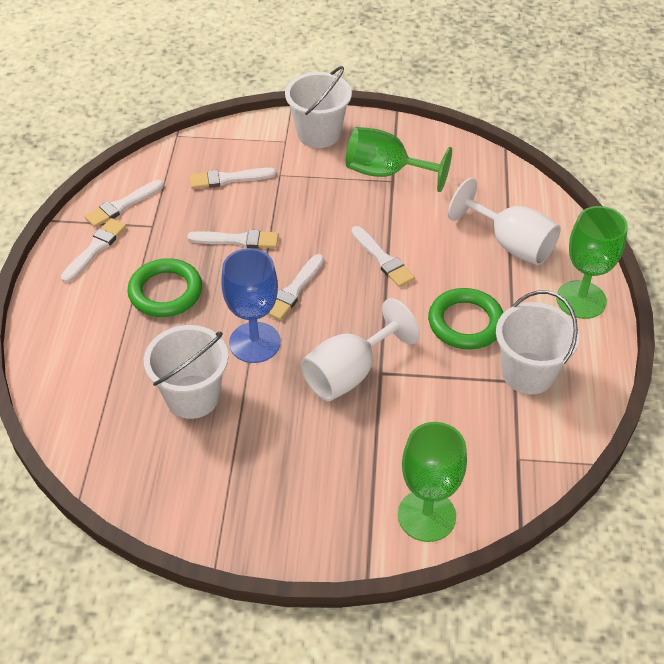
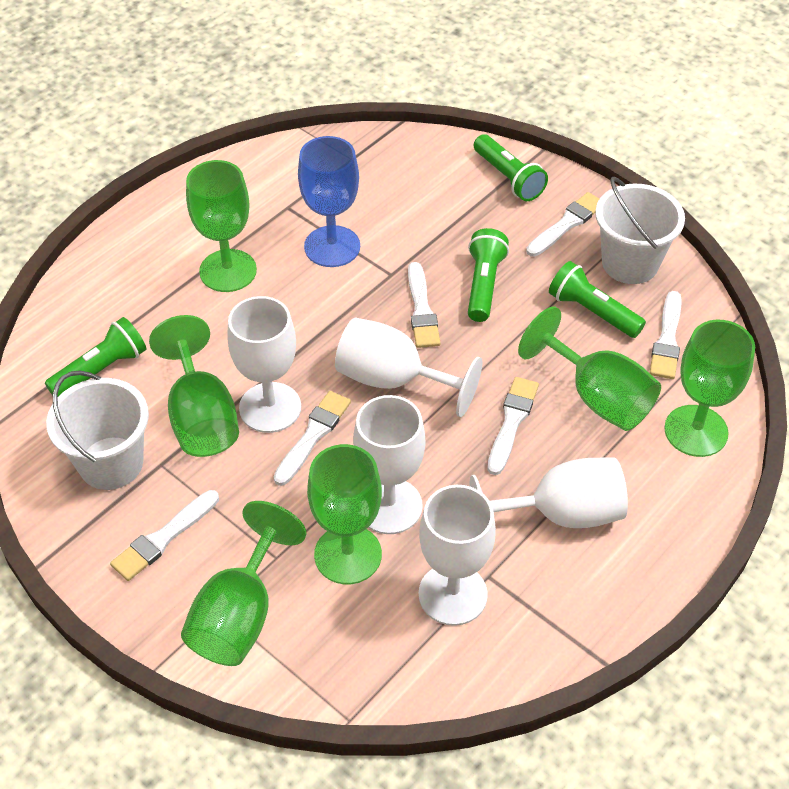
green flashlight: none = 0 -> [45,317,146,397] [468,228,509,322] [474,134,548,201] [549,261,646,338] = 4
green goblet: [346,127,452,192] [398,422,467,542] [556,206,628,319] = 3 -> [149,315,239,457] [181,501,307,666] [186,160,257,292] [307,444,382,584] [518,307,661,431] [664,320,755,457] = 6
green ring: [127,258,202,317] [428,288,503,350] = 2 -> none = 0
white bucket: [144,325,228,419] [285,66,352,148] [496,290,579,394] = 3 -> [46,371,149,490] [595,177,685,284] = 2
white goblet: [301,298,420,401] [448,178,561,265] = 2 -> [227,296,301,433] [335,317,482,417] [353,395,425,534] [418,485,496,626] [469,457,628,528] = 5

